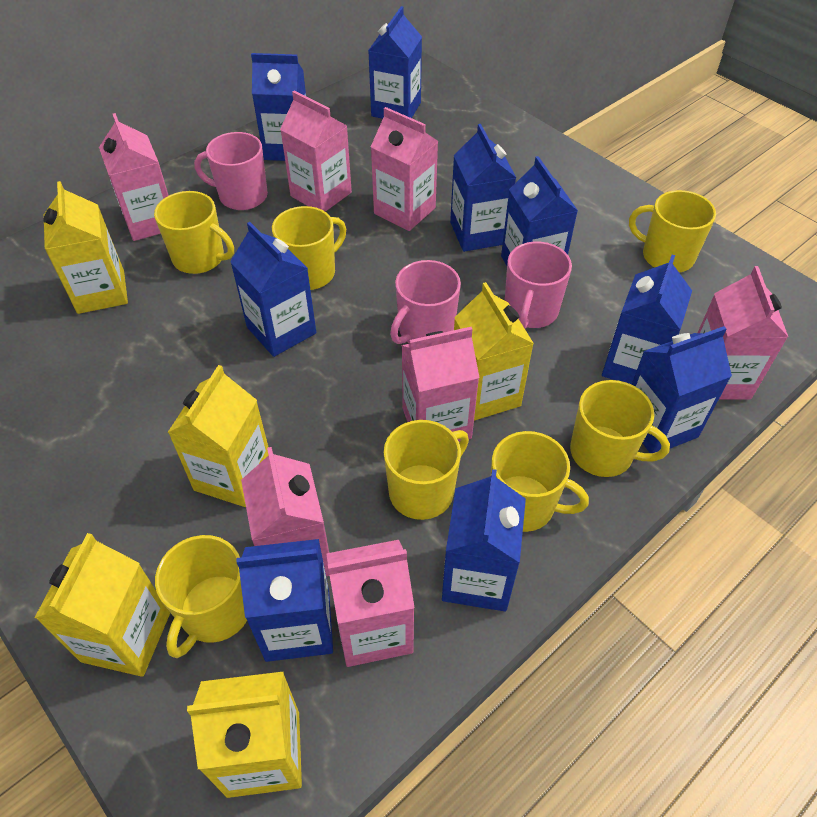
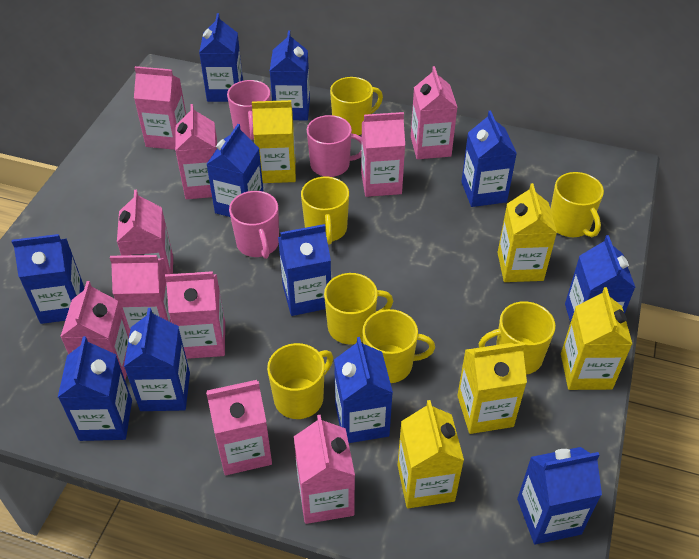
blue carton: [230,222,316,357] [236,539,333,662] [251,53,306,161] [368,6,422,119] [442,469,526,611] [450,124,516,252] [501,156,578,266] [602,255,692,385] [632,326,732,453] = 9 -> [12,234,84,324] [58,336,132,441] [124,308,190,411] [199,13,243,102] [206,124,264,217] [270,31,310,121] [278,224,331,316] [334,337,393,443] [461,111,517,207] [517,447,602,545] [565,235,636,323] = 11
pink carton: [99,113,169,241] [241,447,330,576] [280,91,352,212] [326,540,415,667] [371,107,438,231] [401,327,479,442] [698,266,788,400] = 7 -> [60,281,129,380] [110,254,172,334] [117,190,173,274] [134,66,186,150] [165,271,225,359] [175,104,218,199] [206,380,272,475] [294,415,355,524] [361,112,405,197] [411,66,458,159] = 10

